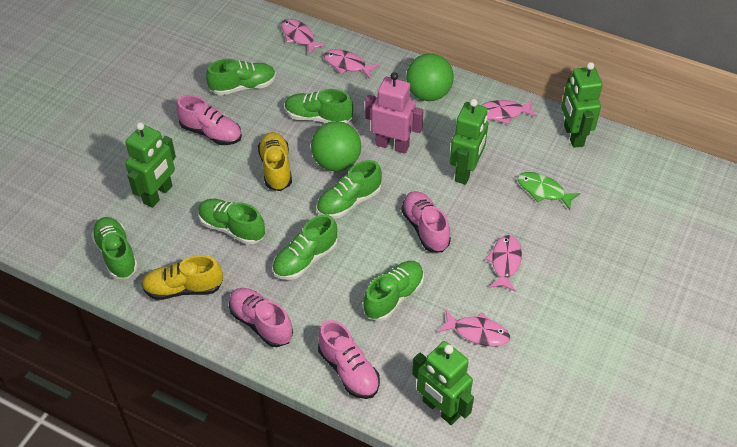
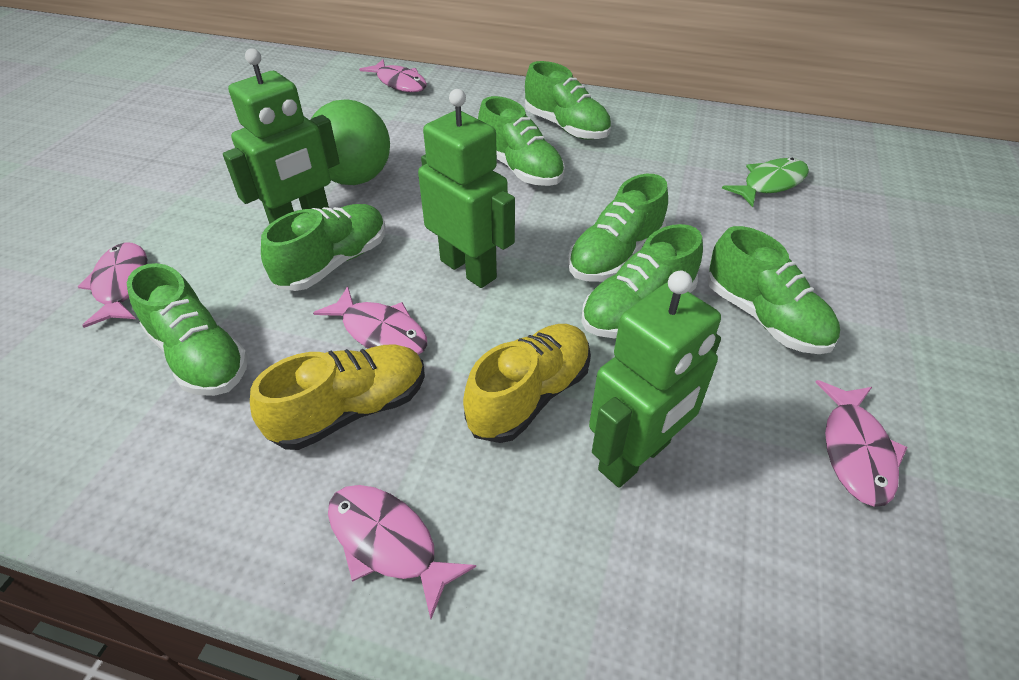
green ball: [311,121,361,172] [406,53,454,101] = 2 -> [311,99,390,185] = 1
green robot: [125,122,176,208] [412,341,474,425] [450,99,488,185] [561,62,603,148] = 4 -> [223,48,340,224] [418,89,515,288] [589,271,721,488] = 3
pink robot: [365,72,424,153] = 1 -> none = 0
pink shoe: [176,95,242,145] [229,288,293,347] [318,320,380,399] [401,191,451,252] = 4 -> none = 0

